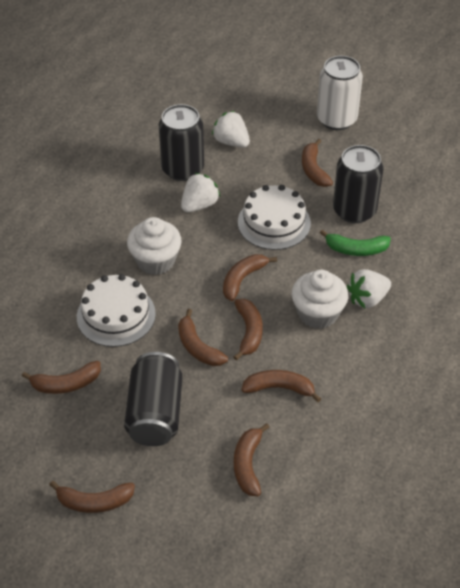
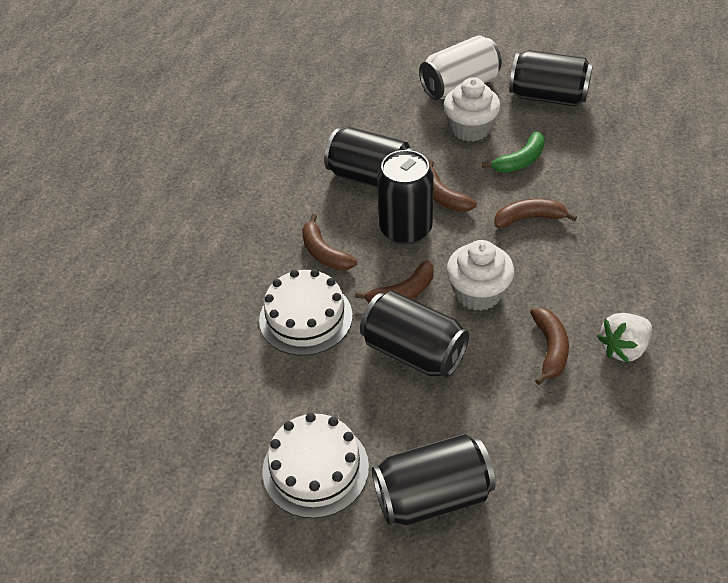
black can: [124,352,183,446] [159,104,204,181] [333,145,383,223] = 3 -> [324,127,415,188] [360,291,469,378] [372,434,496,525] [377,150,434,245] [509,50,593,106] = 5
brown banana: [22,361,101,394] [49,481,135,513] [178,309,228,366] [223,254,277,301] [234,299,263,360] [234,423,270,496] [242,370,321,402] [302,139,333,187] = 8 -> [302,214,357,271] [355,260,433,303] [429,160,477,212] [494,199,577,228] [530,308,569,385] = 5
white strawberry: [181,173,220,212] [212,111,250,148] [347,269,391,308] = 3 -> [597,313,652,363] = 1

